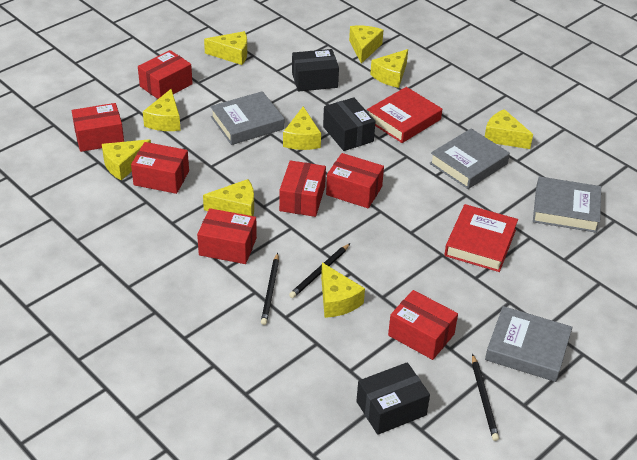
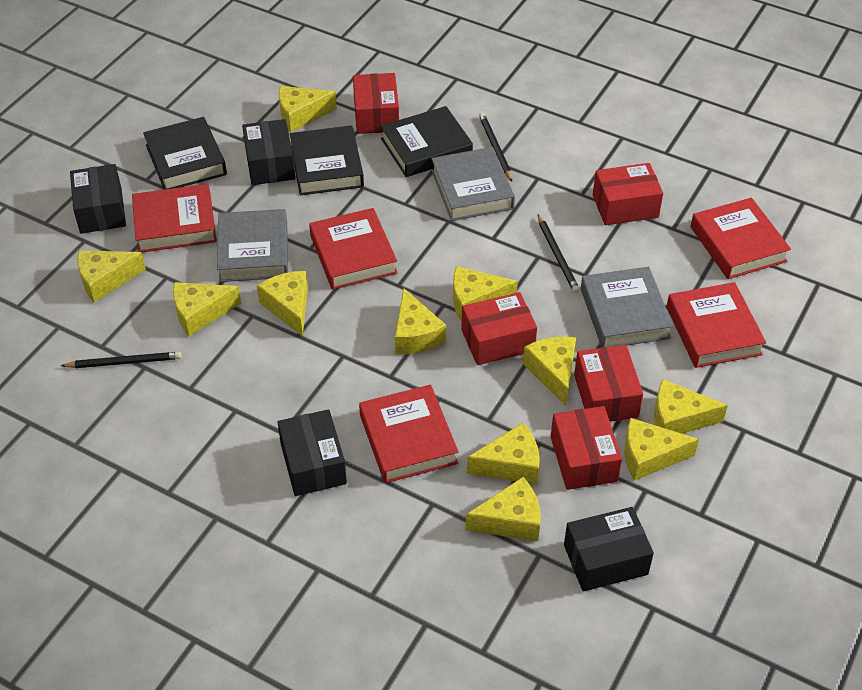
black book: none = 0 -> [143,117,227,190] [290,126,364,195] [380,106,473,177] = 3
black box: [292,49,339,92] [323,97,376,151] [356,362,430,435] = 3 -> [70,164,126,234] [242,119,295,185] [278,409,347,496] [564,507,654,592] = 4
grey book: [210,91,284,145] [430,129,510,189] [485,306,572,382] [533,176,601,233] = 4 -> [217,209,288,282] [431,147,515,221] [581,267,673,348] = 3
red book: [367,87,442,143] [444,204,518,272] = 2 -> [132,184,217,252] [309,208,398,290] [359,385,459,483] [666,282,766,368] [691,198,791,279] = 5
red box: [72,103,124,152] [131,142,189,194] [138,50,193,99] [197,208,257,264] [279,160,326,217] [326,153,384,208] [388,290,458,360] = 7 -> [353,73,399,134] [462,292,537,365] [551,406,622,490] [574,345,643,422] [593,163,663,225] = 5
yellow cheese: [102,139,151,180] [143,89,181,131] [203,179,254,216] [204,31,247,65] [283,107,321,150] [321,263,365,318] [349,25,383,64] [370,49,408,88] [485,109,533,149] = 9 -> [77,250,146,303] [173,282,241,336] [257,271,308,336] [279,86,337,132] [395,288,446,354] [453,266,518,322] [465,477,541,541] [467,423,540,484] [523,337,576,406] [624,418,699,481] [654,379,728,434] = 11

